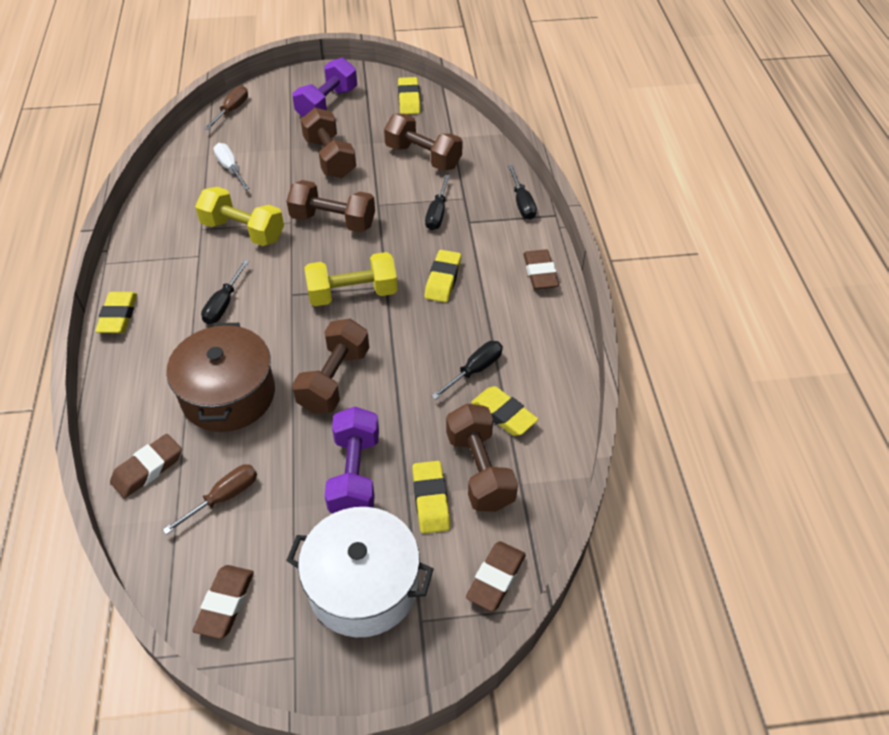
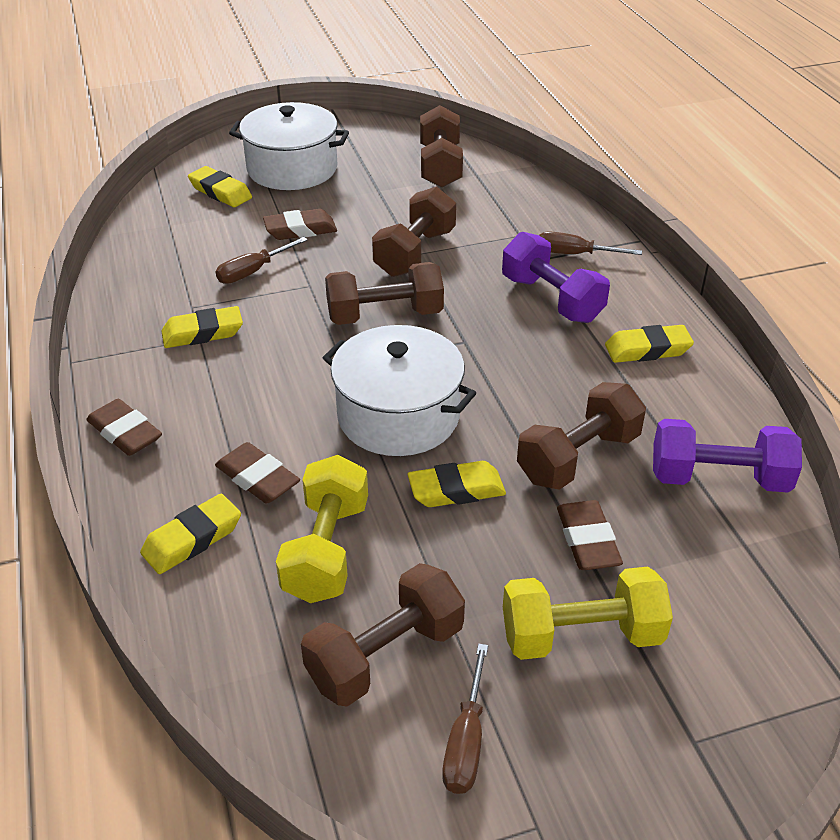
black screwdriver: [201,260,249,324] [425,175,450,230] [432,341,503,399] [508,165,537,219] = 4 -> none = 0
brown pot: [166,323,275,432] = 1 -> none = 0
brown screwdriver: [163,464,257,535] [204,86,248,130] = 2 -> [215,237,308,284] [442,644,488,794] [539,231,642,255] = 3
white pot: [286,507,434,637] = 1 -> [229,102,349,190] [323,325,476,456] = 2
white screwdriver: [213,143,250,190] = 1 -> none = 0

